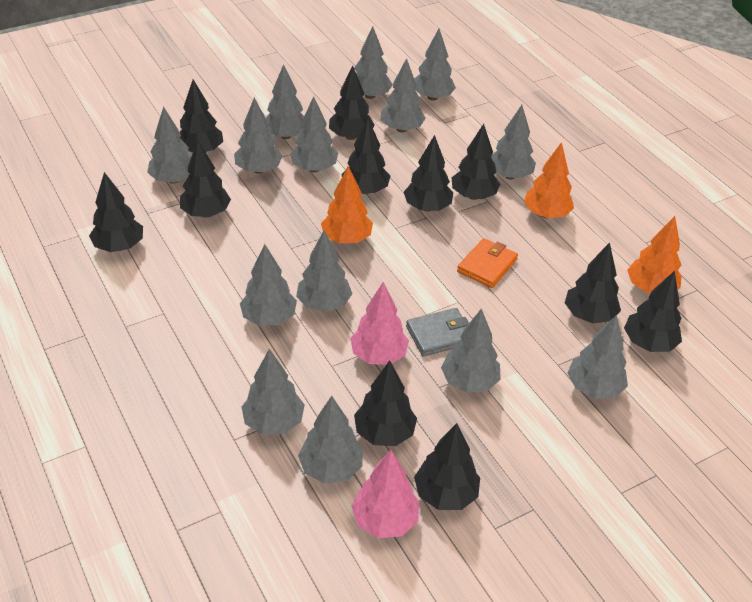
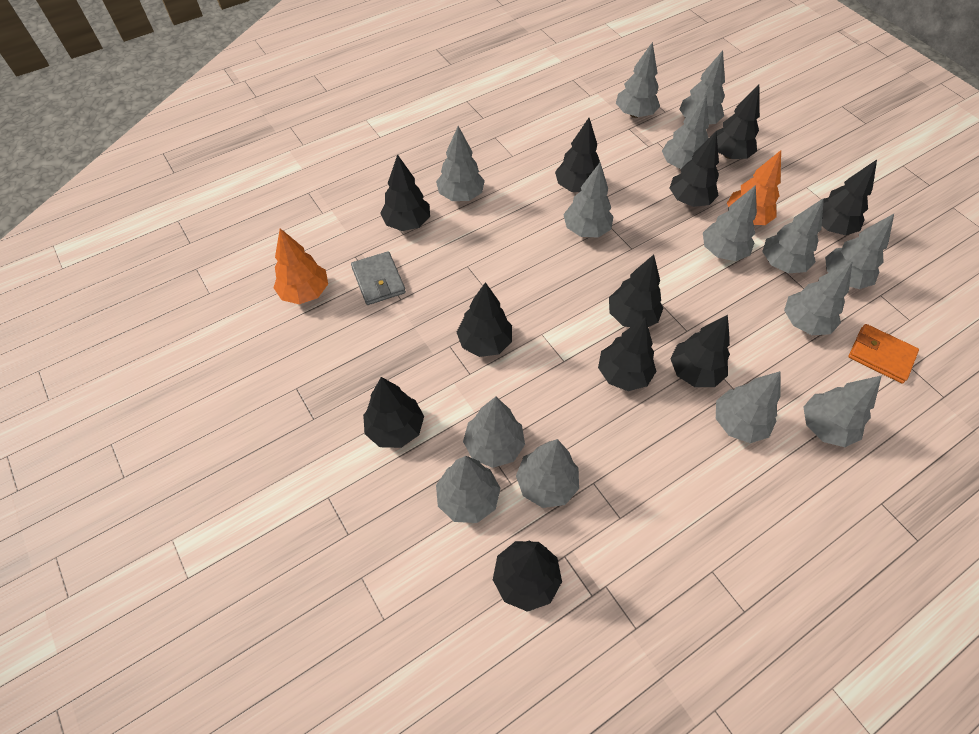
orange tree: [321,166,373,243] [524,142,574,218] [627,216,682,293] = 3 -> [274,228,328,304] [727,150,781,225] = 2
pink tree: [350,282,409,365] [352,450,419,538] = 2 -> none = 0

